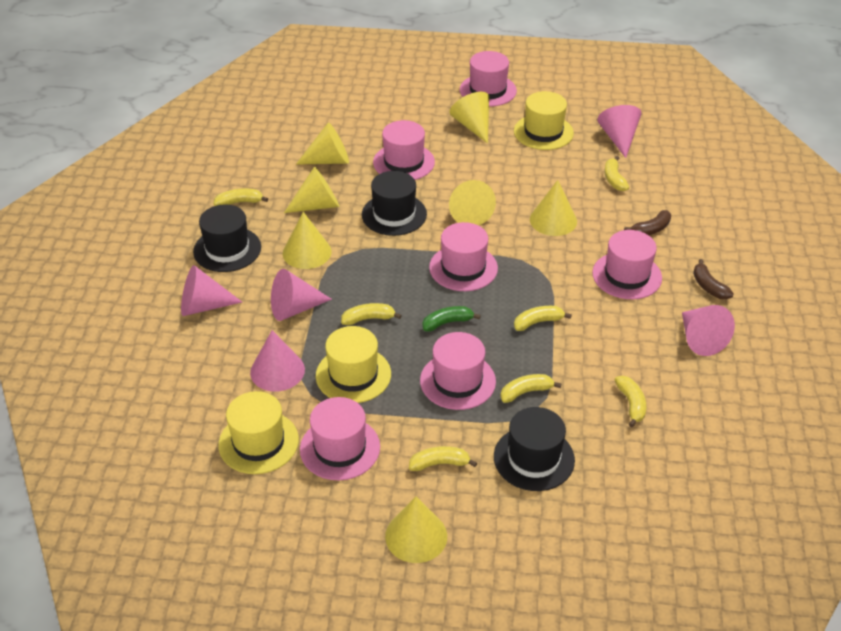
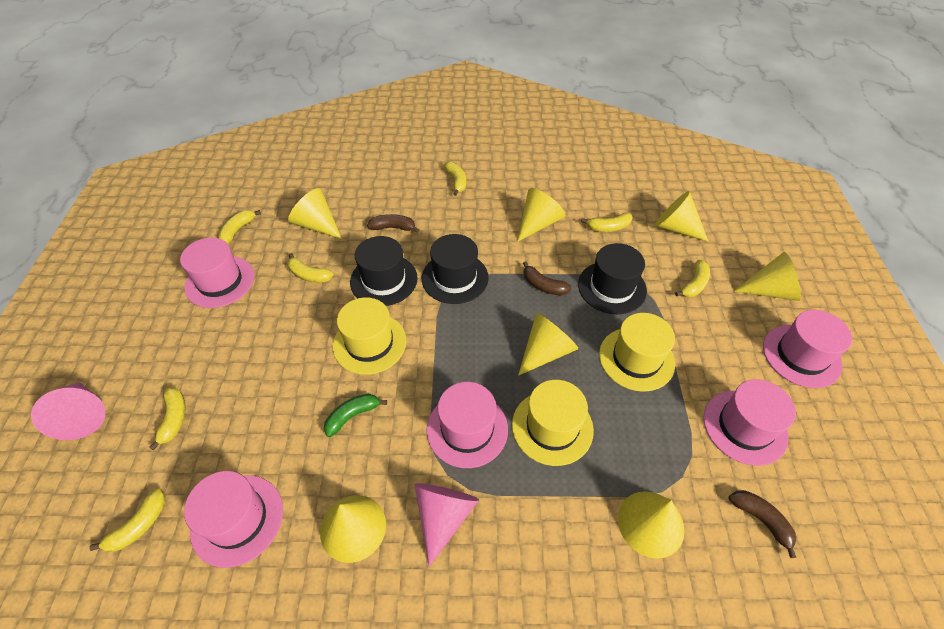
brown banana: [624,210,671,235] [693,259,734,300] = 2 -> [367,214,419,233] [523,261,571,296] [729,490,797,558] = 3
pink cone: [181,265,242,316] [250,330,305,392] [271,269,332,321] [597,105,641,158] [682,305,735,356] = 5 -> [31,382,106,440] [415,483,479,567] = 2
pink hat: [300,397,380,480] [373,120,435,180] [420,332,496,410] [429,222,498,291] [460,51,517,107] [592,230,662,299] = 6 -> [180,238,254,308] [184,471,283,568] [427,382,508,468] [703,379,796,466] [763,310,852,388] = 5

